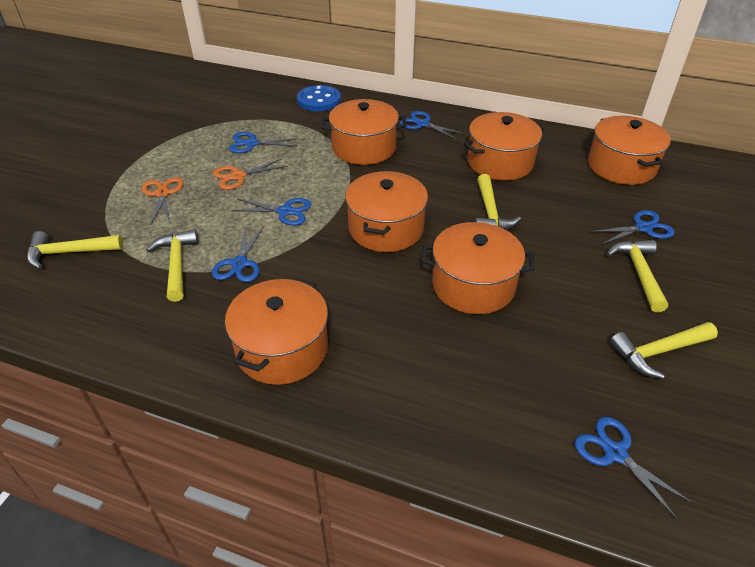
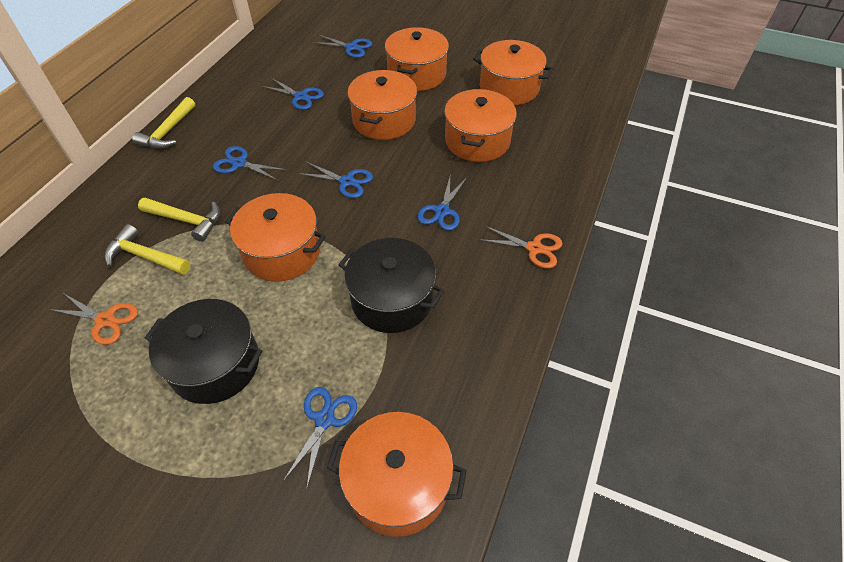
black pot: none = 0 -> [145,299,262,404] [339,238,444,333] = 2
blue button: [297,85,341,111] = 1 -> none = 0
yellow hammer: [27,231,123,269] [146,230,198,302] [475,174,521,230] [607,240,668,312] [610,322,718,379] = 5 -> [105,224,190,275] [132,97,195,149] [138,198,220,242] = 3

